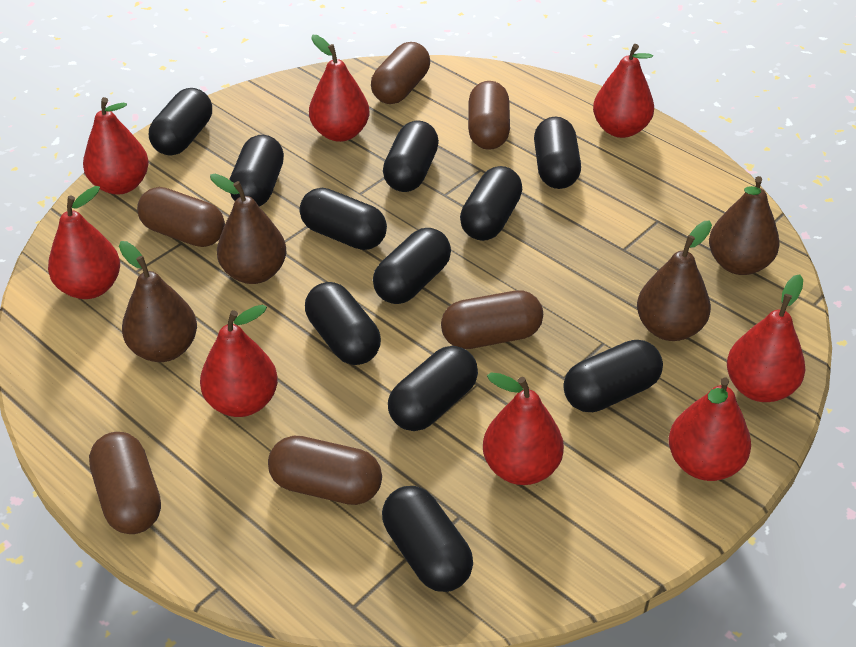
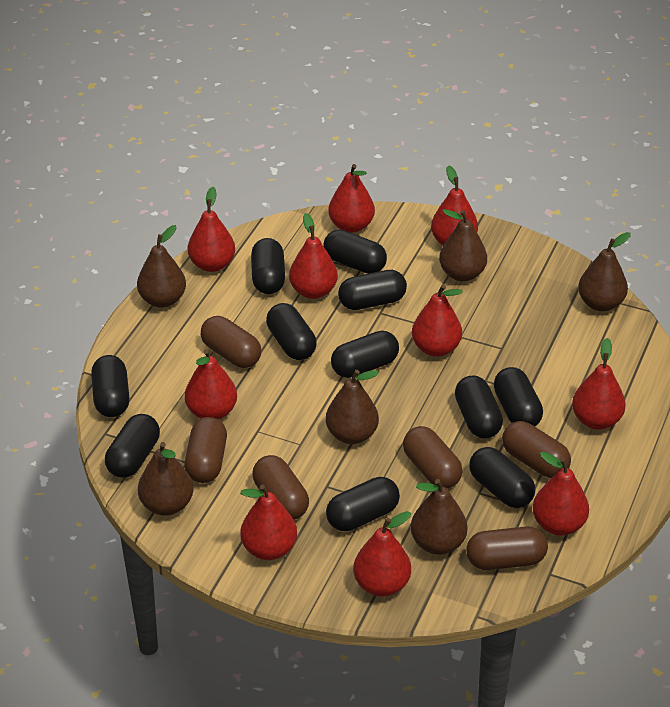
brown pear: [119,241,197,362] [210,174,287,284] [637,221,712,341] [709,176,780,275] = 4 -> [137,225,186,308] [138,442,193,516] [326,370,379,444] [411,479,467,555] [439,209,487,281] [578,232,631,311] = 6
red pear: [48,186,120,299] [83,97,149,195] [200,305,278,417] [309,35,369,142] [483,372,564,485] [593,44,654,138] [669,377,751,481] [727,274,805,402] = 8 -> [185,349,237,420] [188,187,235,272] [240,484,297,560] [289,213,338,299] [328,164,375,233] [353,511,411,596] [412,285,463,357] [431,165,478,245] [533,452,589,536] [572,338,626,430] = 10

